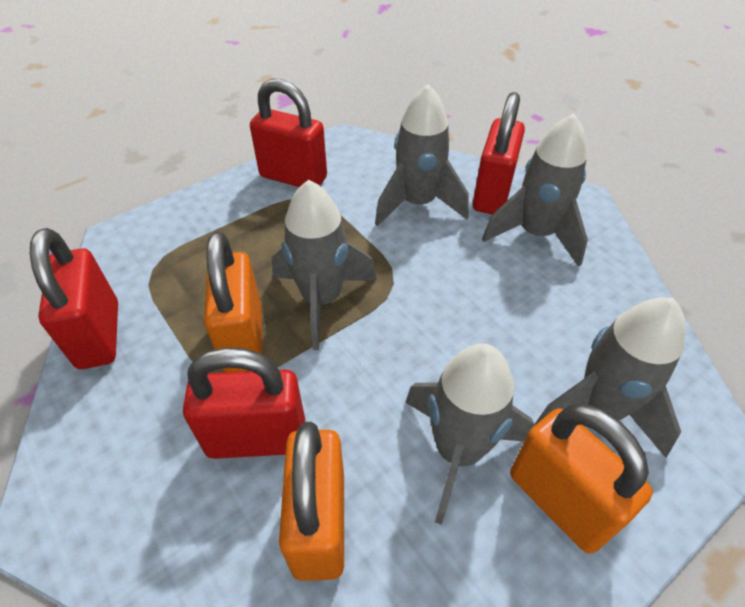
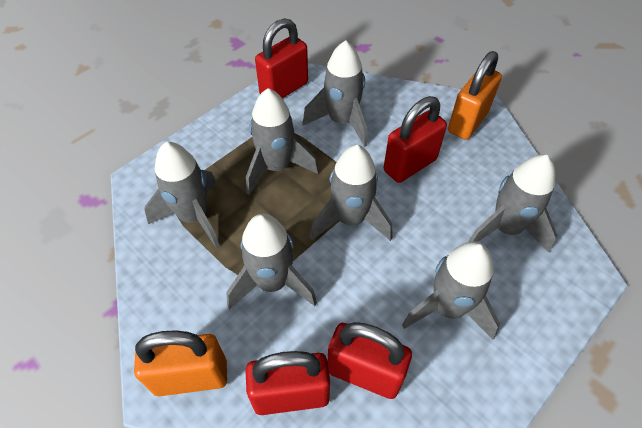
grey rocket: [272,179,377,350] [375,84,469,226] [405,344,534,525] [482,114,588,267] [534,298,686,458] = 5 -> [145,142,220,248] [226,214,317,309] [246,88,319,195] [303,40,367,147] [310,145,392,241] [402,242,500,340] [468,155,557,253] = 7
orange padlock: [204,231,263,373] [279,422,344,581] [510,404,653,554] = 3 -> [134,330,227,396] [448,51,502,140] = 2

